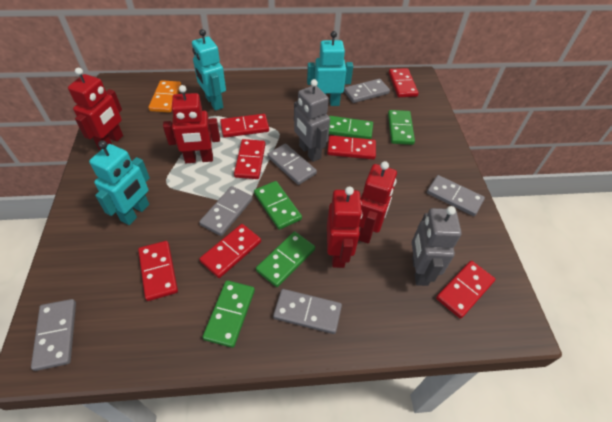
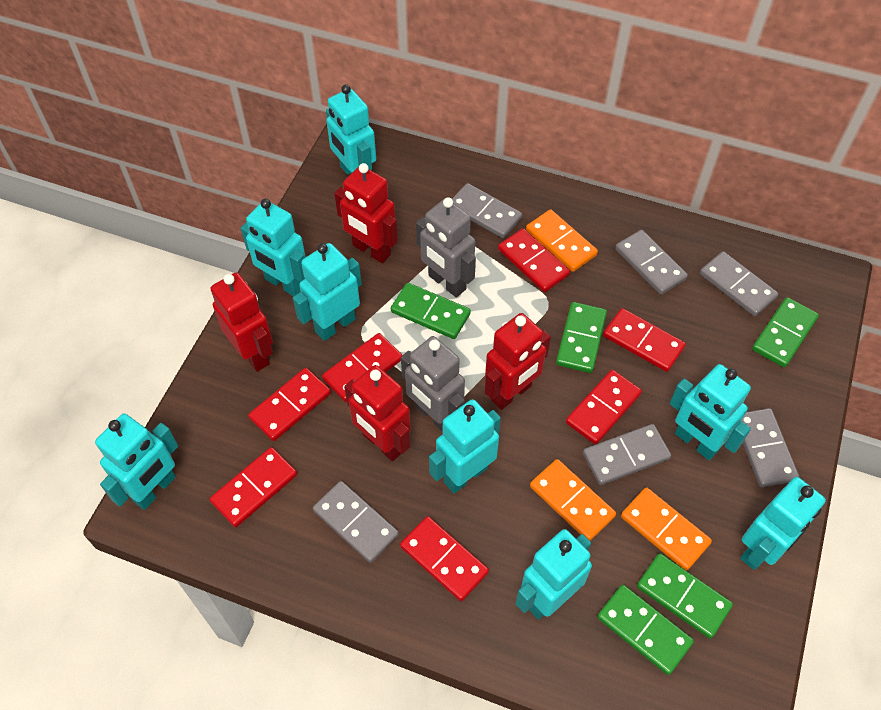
orange domino: [148,80,181,113] = 1 -> [526,209,598,272] [530,459,616,541] [621,487,712,571] = 3
turquoise robot: [89,140,150,225] [192,29,226,111] [307,31,353,106] = 3 -> [95,413,178,510] [241,198,306,296] [293,243,362,341] [326,84,376,175] [429,399,501,493] [516,529,592,620] [670,364,751,460] [740,477,826,570] = 8

